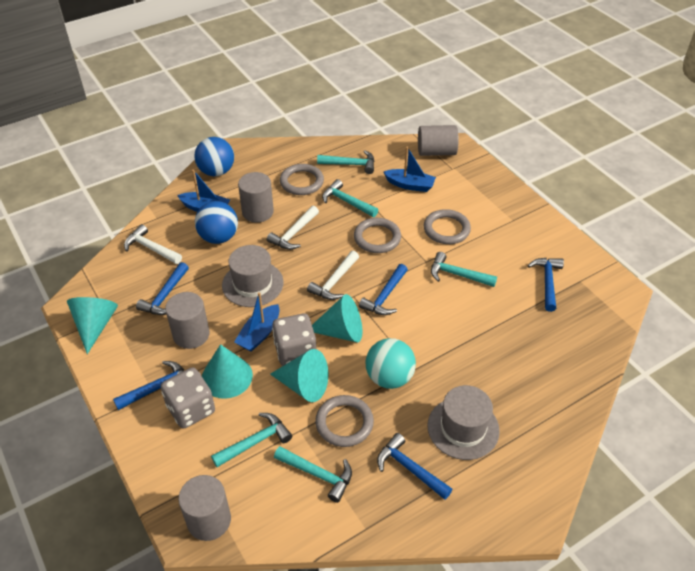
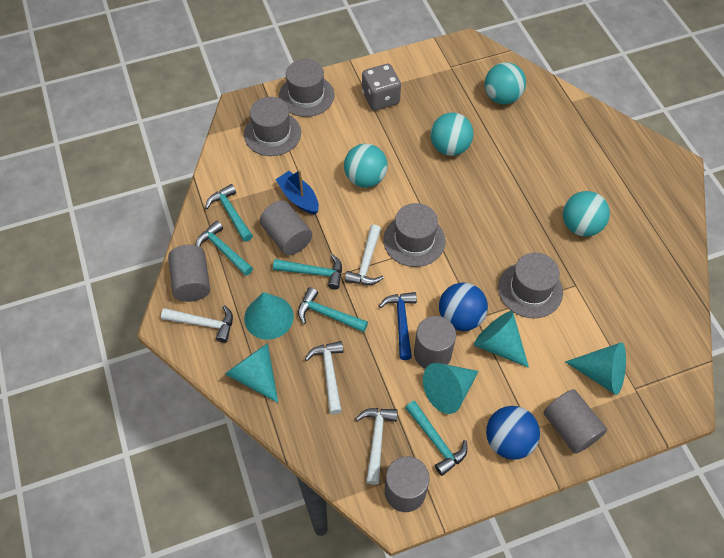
blue boat: [177,170,230,212] [234,292,280,352] [383,147,436,192] = 3 -> [275,170,319,215] = 1
blue hammer: [113,361,184,410] [136,262,189,315] [359,264,408,315] [377,433,453,500] [528,258,564,312] = 5 -> [379,292,417,360] = 1
grey cylinder: [165,292,210,349] [178,475,231,541] [238,172,274,223] [418,125,459,156] = 4 -> [168,245,210,302] [260,201,312,255] [385,456,429,512] [414,316,456,369] [543,389,607,454] = 5
grey dice: [161,367,215,429] [272,313,316,366] = 2 -> [362,64,401,111] = 1
grey hat: [222,245,283,307] [427,385,500,460] = 2 -> [244,97,301,156] [279,59,334,117] [383,203,446,267] [498,252,563,318] = 4
grey ring: [280,164,324,195] [315,395,374,447] [354,218,401,253] [424,209,471,244] = 4 -> none = 0
turquoise ball: [366,338,416,389] = 1 -> [344,144,388,188] [430,112,473,156] [484,62,526,105] [563,191,610,237] = 4
turquoise cone: [67,297,118,354] [202,344,253,399] [270,349,329,402] [312,294,362,342] = 4 -> [225,343,278,403] [244,292,294,340] [423,363,479,414] [474,311,529,368] [565,342,626,395] = 5
white hammer: [124,224,182,264] [267,206,319,250] [307,251,359,300] = 3 -> [161,305,233,343] [305,341,343,414] [345,225,384,285] [355,408,398,485] = 4

